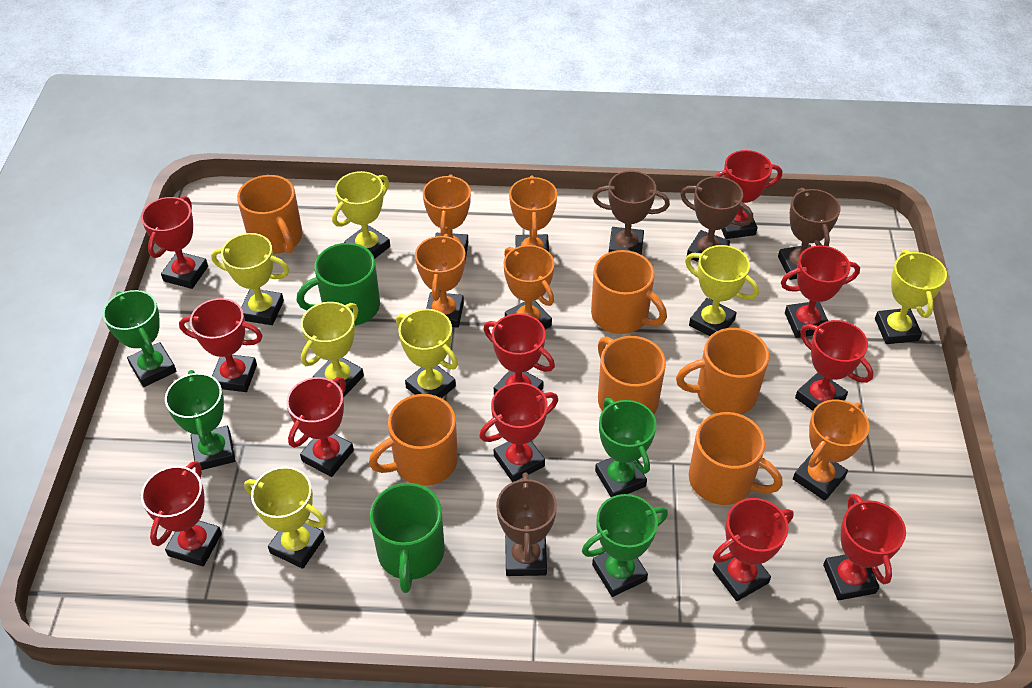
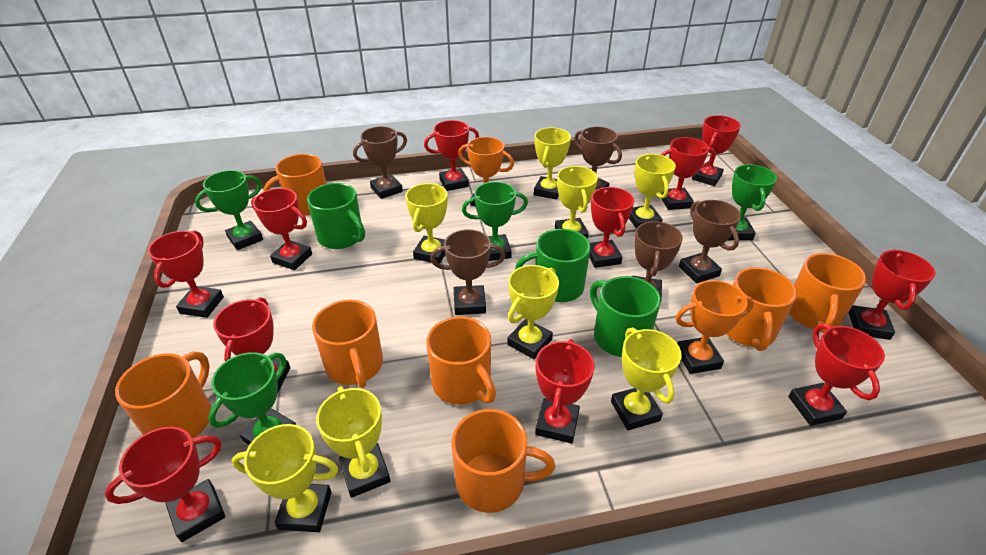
brown trophy: [496,473,557,576] [592,171,670,255] [680,176,753,262] [778,188,841,280] = 4 -> [353,126,407,199] [430,229,505,315] [574,126,622,191] [632,221,683,300] [679,200,741,284] = 5
green mug: [296,243,380,326] [370,483,445,593] = 2 -> [307,183,365,249] [515,229,591,302] [590,276,661,357] = 3
orange mug: [237,175,303,254] [369,394,458,486] [591,250,667,334] [598,336,666,414] [676,328,769,414] [689,412,783,505] = 6 -> [115,351,211,439] [263,154,326,216] [312,300,383,388] [426,316,496,405] [451,409,555,513] [727,267,797,351] [789,253,867,333] = 7
orange trophy: [415,234,465,328] [423,174,471,261] [504,245,554,329] [509,176,557,252] [793,399,869,501] = 5 -> [458,137,514,207] [675,280,754,374] = 2
yellow trophy: [211,233,289,325] [244,466,327,569] [301,302,364,398] [332,171,390,259] [396,309,458,398] [685,245,759,336] [875,250,947,344] = 7 -> [232,424,339,532] [316,386,391,498] [405,183,448,264] [507,265,559,359] [534,127,571,200] [555,166,598,239] [611,328,682,430] [629,154,676,229] = 8

